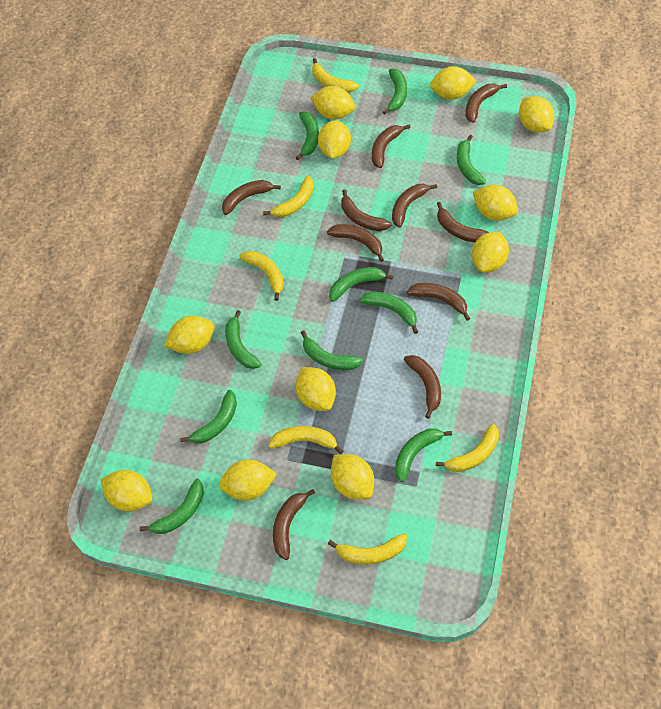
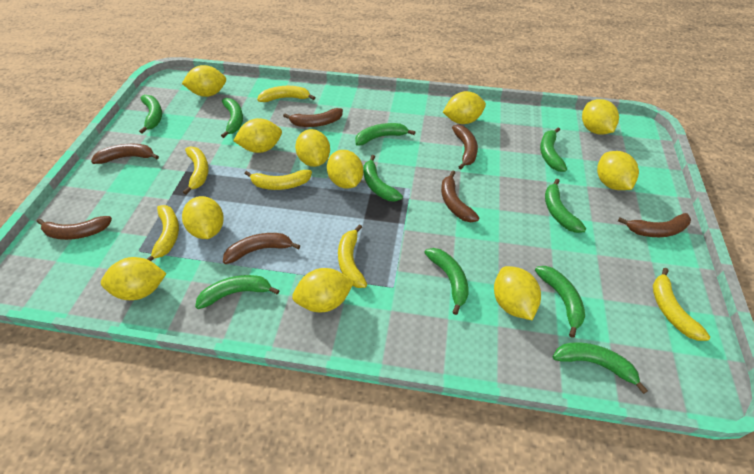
brown banana: [222,180,281,215] [273,489,315,560] [327,224,384,262] [341,189,391,231] [372,124,410,168] [392,184,437,228] [404,355,441,419] [407,283,470,321] [437,202,489,242] [465,84,507,123] = 10 -> [37,216,112,240] [91,144,159,164] [223,233,300,264] [283,108,343,127] [441,171,479,222] [452,125,478,169] [618,213,691,237] = 7

